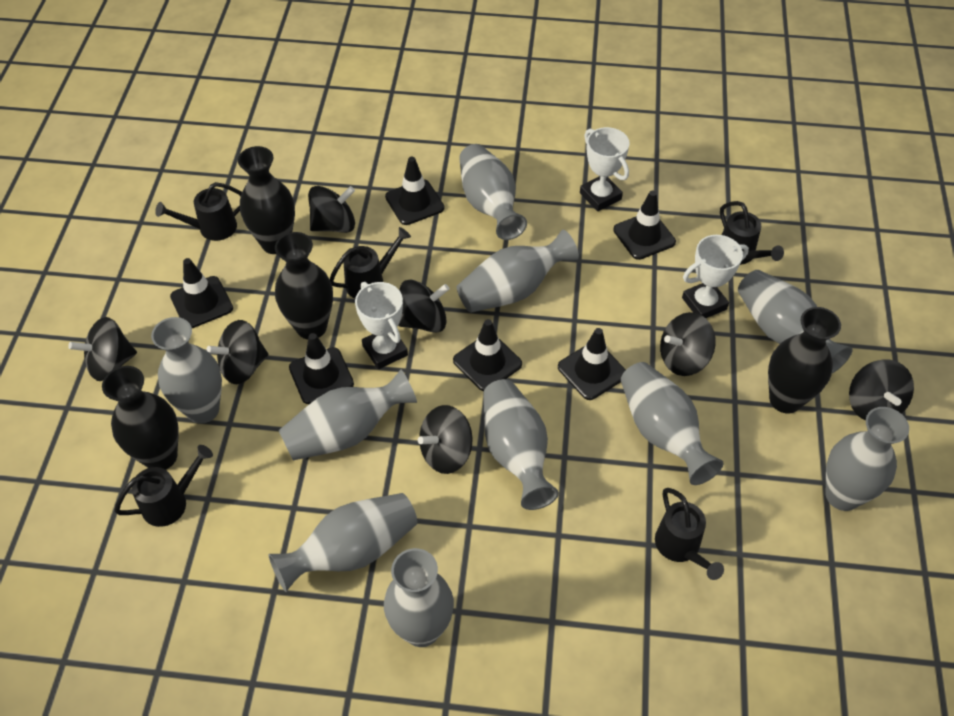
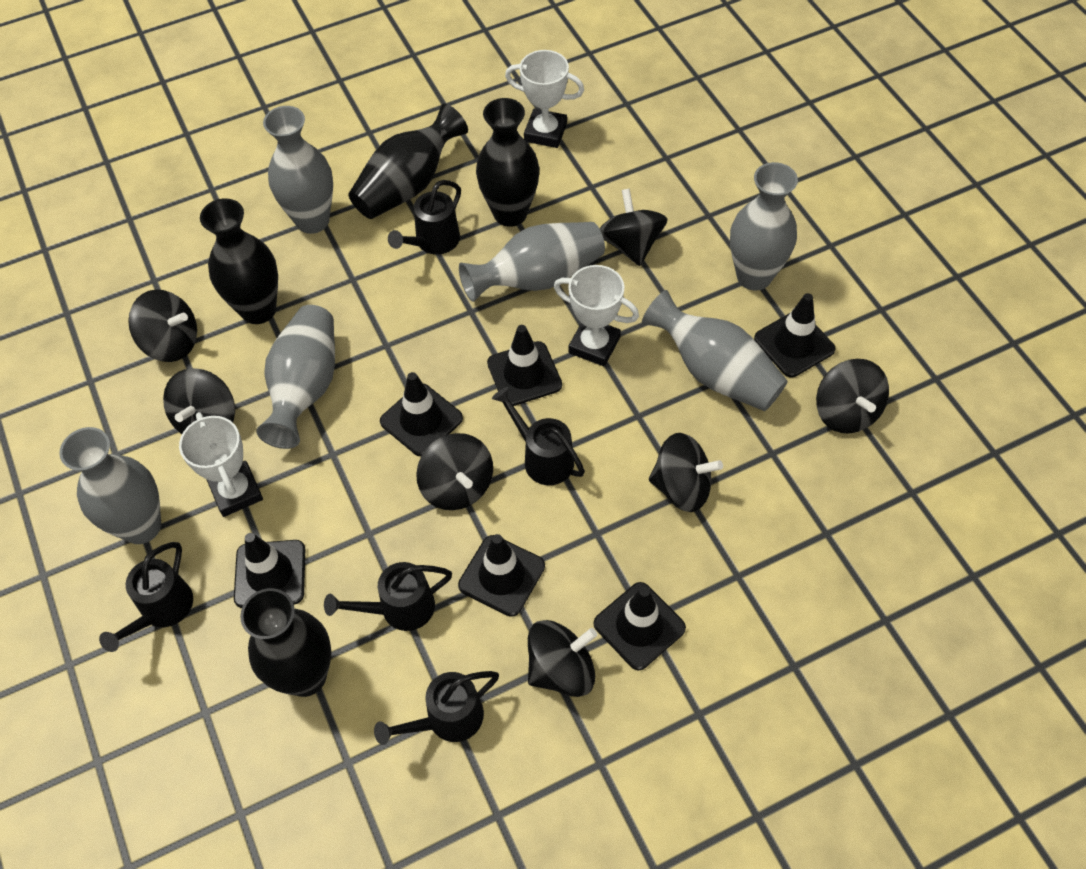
grey vase: [151,317,222,424] [269,493,418,592] [279,370,417,460] [384,548,454,647] [457,230,579,313] [459,144,527,240] [483,379,559,510] [621,362,724,485] [738,270,853,373] [826,407,909,511] = 10 -> [59,427,161,544] [256,305,335,449] [263,106,333,234] [459,222,605,302] [642,290,788,411] [730,162,798,291] = 6

